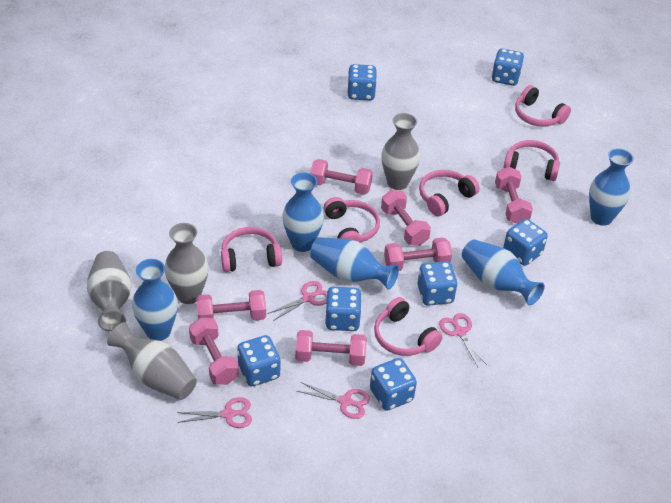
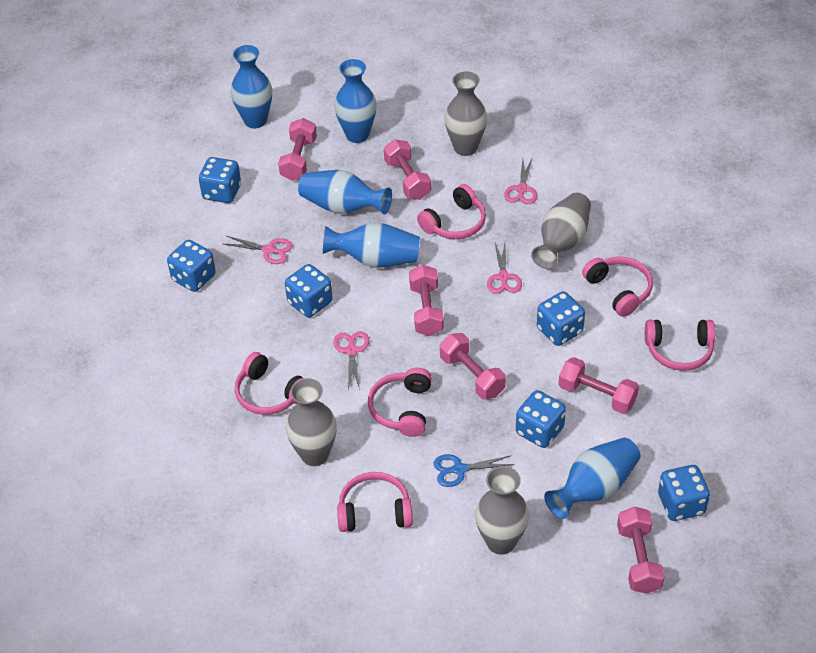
blue dice: [237,335,281,386] [325,287,362,331] [347,64,377,100] [370,358,417,411] [418,261,458,306] [492,48,524,86] [503,219,548,266] = 7 -> [167,240,216,292] [199,157,241,203] [285,264,333,317] [516,390,566,448] [537,291,585,346] [658,465,710,521] = 6
blue scissors: none = 0 -> [433,454,514,487] = 1
pink dumbbell: [189,318,239,385] [197,290,266,321] [295,330,366,366] [310,159,373,195] [381,190,431,246] [384,237,452,271] [495,167,533,224] = 7 -> [278,118,317,181] [384,139,431,200] [409,265,444,336] [440,333,506,399] [559,357,639,414] [617,507,665,594] = 6

